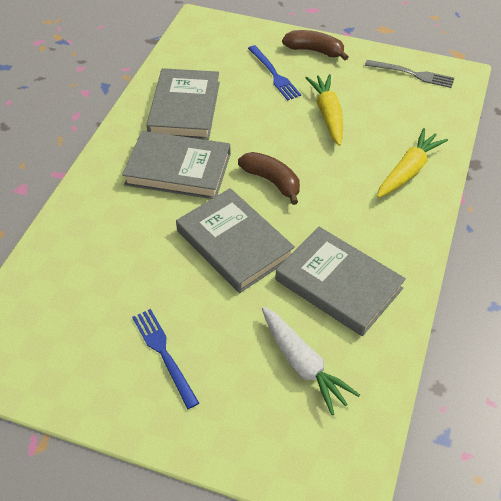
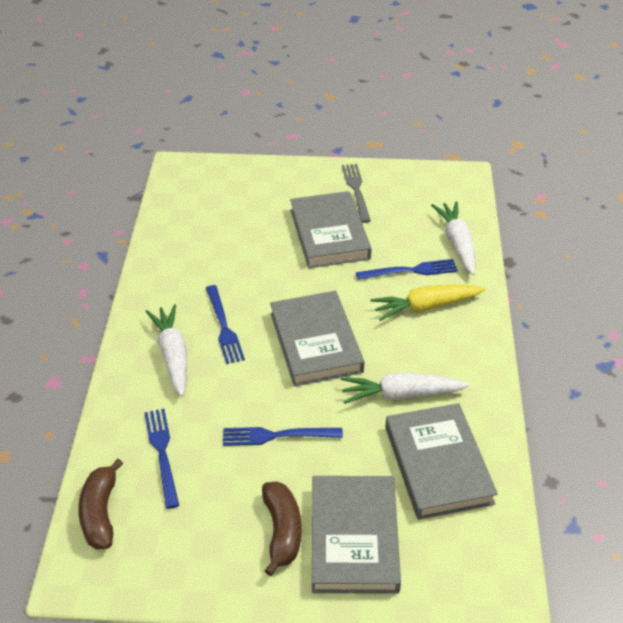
blue fork: [132,309,199,409] [248,45,301,100] = 2 -> [144,409,179,509] [206,285,245,364] [223,427,343,446] [356,259,458,280] = 4
white carrot: [262,307,360,415] = 1 -> [145,304,187,396] [341,373,469,404] [431,201,476,275] = 3
yellow carrot: [305,74,343,146] [377,128,448,198] = 2 -> [371,285,485,321] = 1

